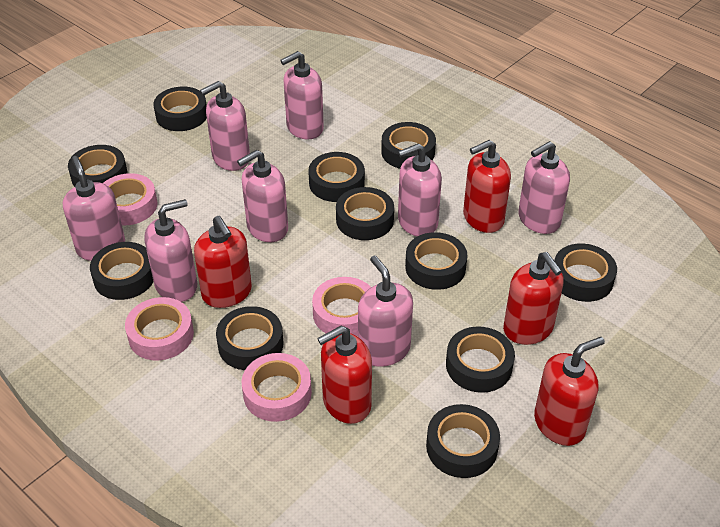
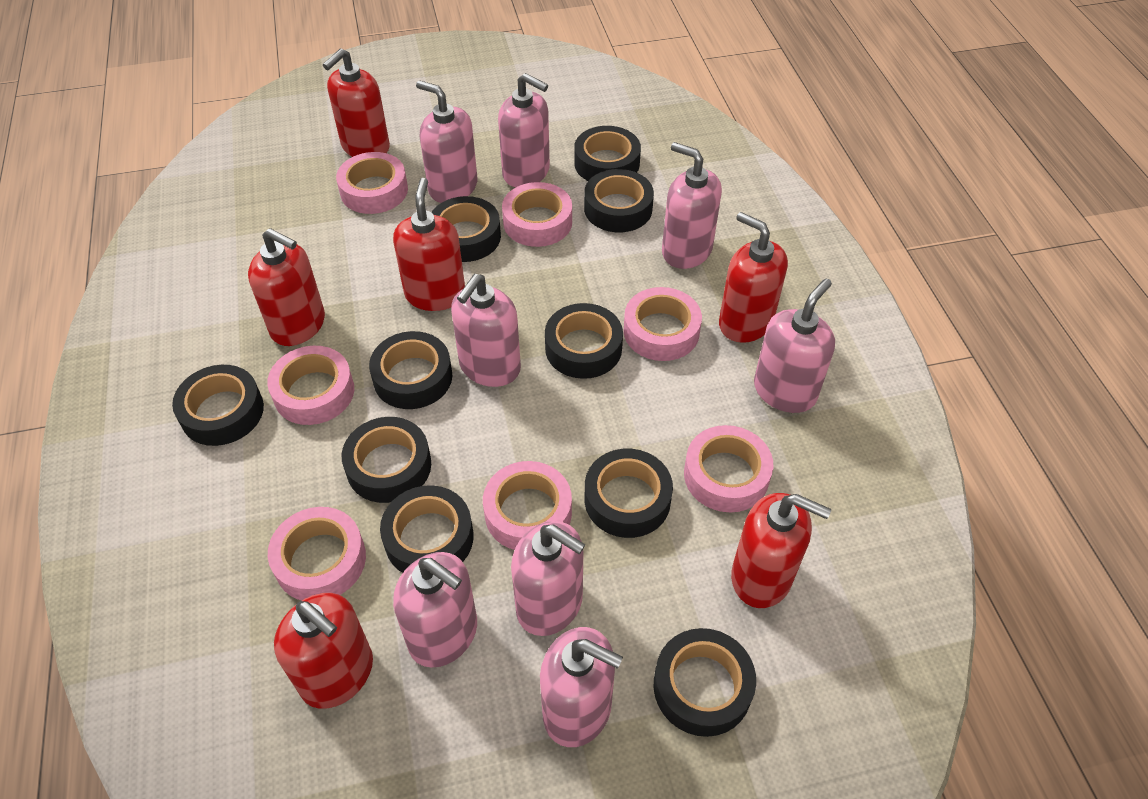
black tape: [68,145,127,187] [90,242,154,300] [153,87,207,131] [216,306,283,370] [308,152,365,202] [336,187,394,240] [381,122,436,169] [405,232,467,290] [426,404,500,478] [446,326,515,393] [554,243,617,302] = 11 -> [172,365,264,446] [342,417,431,503] [369,331,453,409] [380,485,474,573] [431,196,501,262] [545,303,623,379] [574,126,641,181] [584,169,654,232] [585,449,673,538] [654,628,756,737] = 10
pink tape: [103,173,157,226] [125,297,194,360] [242,353,312,422] [312,277,371,336] = 4 -> [267,346,354,425] [268,507,366,600] [336,152,408,214] [483,461,572,550] [502,182,572,247] [624,287,702,361] [684,425,773,513] = 7
red soap dispenser: [194,216,252,308] [317,326,372,424] [463,140,511,233] [503,252,564,345] [534,337,605,446] = 5 -> [248,228,325,346] [274,593,373,709] [323,48,390,157] [393,178,465,311] [719,212,788,343] [731,493,831,608] = 6

